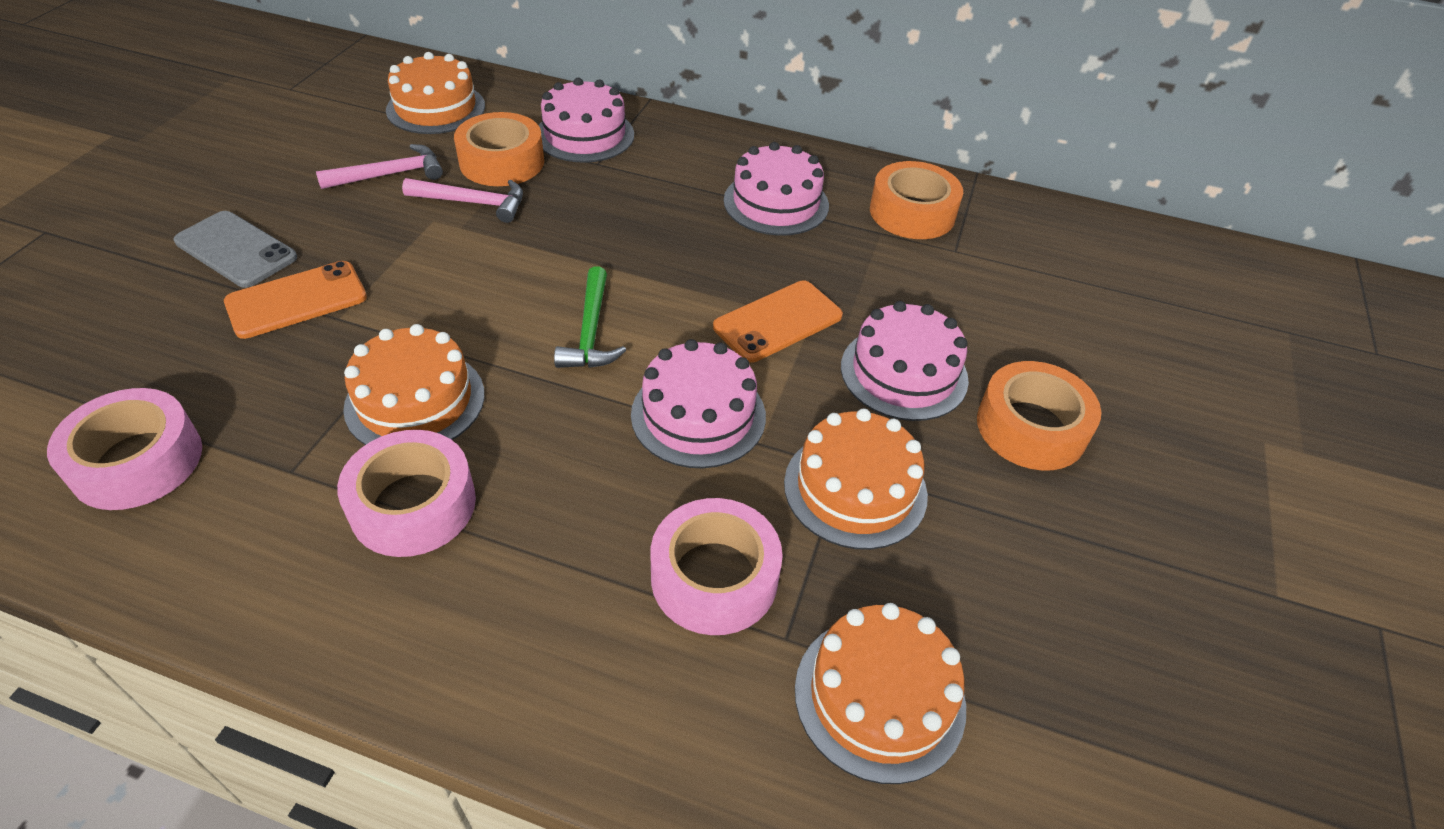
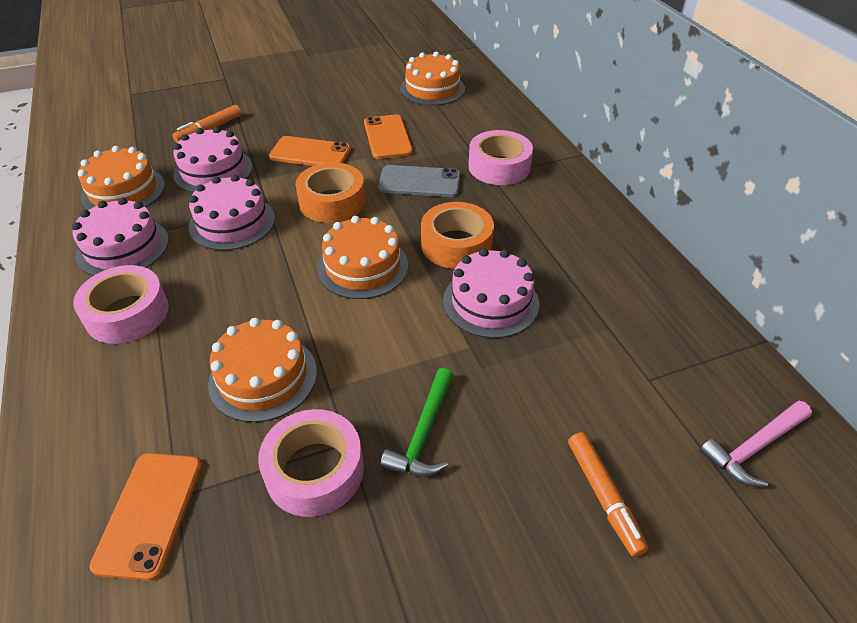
orange marker: none = 0 -> [172,105,242,143] [568,432,648,557] = 2
orange phone: [224,261,367,339] [713,281,843,363] = 2 -> [90,453,202,581] [269,136,351,166] [364,114,413,159] = 3
orange tape: [454,112,544,186] [870,161,963,239] [977,361,1101,470] = 3 -> [295,162,365,223] [421,202,494,269] = 2
pink hammer: [316,144,443,189] [402,178,523,223] = 2 -> [699,401,812,487] = 1

